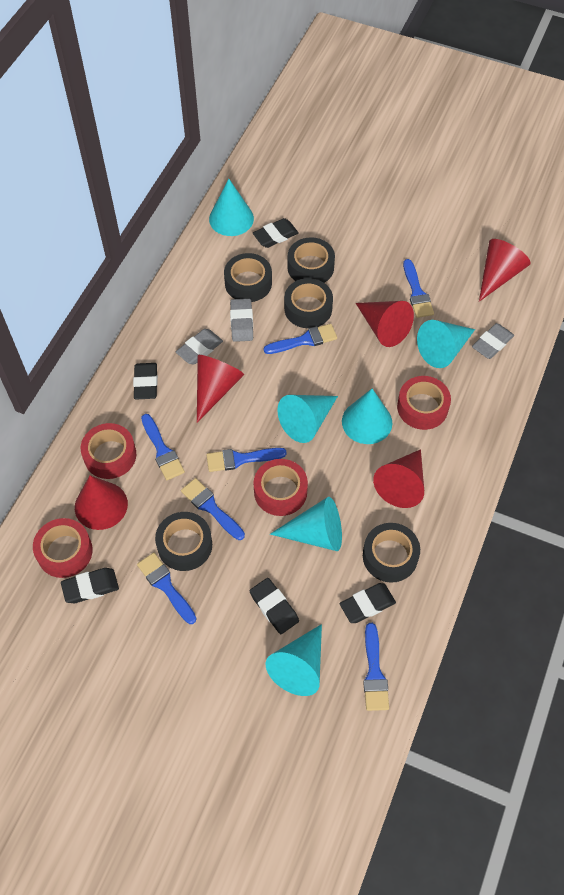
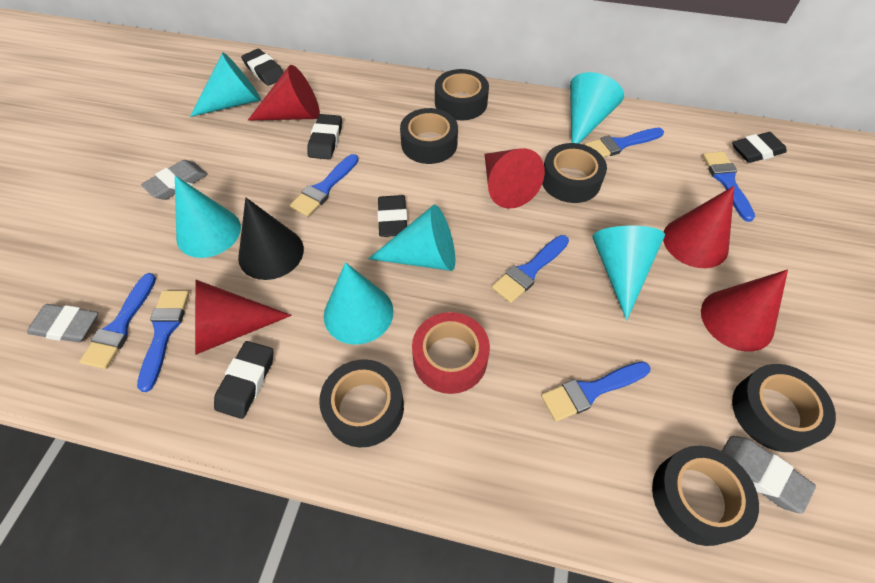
black cone: none = 0 -> [238,198,304,280] = 1
black tape: [155,512,212,571] [224,253,272,302] [284,278,333,328] [287,237,335,283] [363,523,420,583] = 5 -> [319,359,404,448] [400,108,458,164] [435,69,489,120] [542,143,607,203] [652,446,759,546] [732,364,836,452] = 6
red tape: [33,518,93,578] [81,423,136,479] [254,459,308,516] [397,376,451,430] = 4 -> [412,312,490,394] = 1

